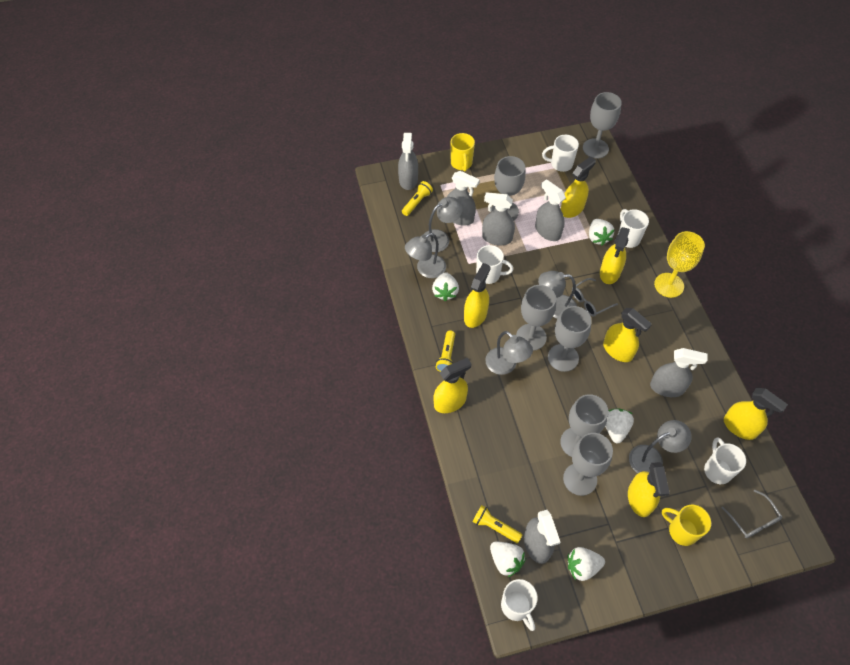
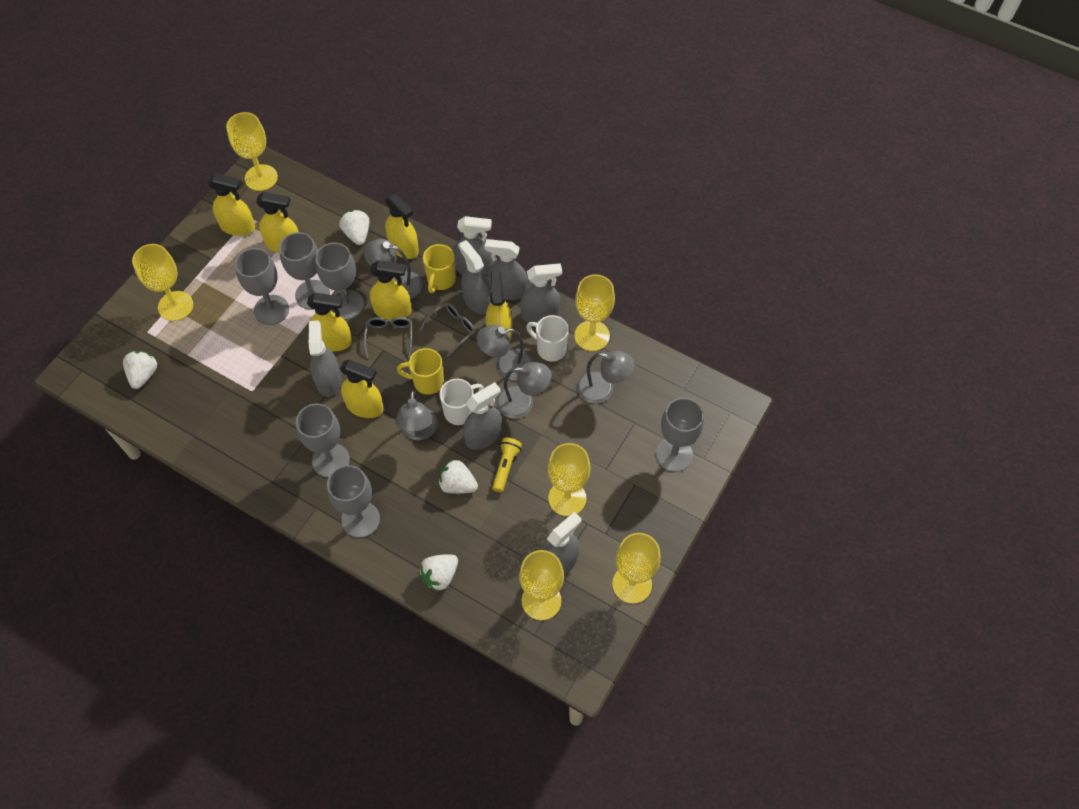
grey spray bottle: [398,133,418,190] [447,171,480,226] [482,192,515,245] [524,510,560,564] [535,179,566,241] [650,348,708,397] = 6 -> [309,321,341,397] [453,216,493,275] [458,240,492,314] [463,382,502,450] [485,239,528,300] [520,263,562,323] [544,512,581,575] = 7
white mug: [476,245,513,284] [501,579,538,631] [542,135,579,172] [618,209,649,248] [704,437,746,484] = 5 -> [439,379,484,425] [526,315,569,362] = 2
white strawberry: [432,272,459,301] [490,541,526,578] [568,547,605,581] [589,219,615,245] [605,409,634,443] = 5 -> [123,351,157,389] [339,210,370,245] [419,554,458,592] [438,459,478,494] = 4
yellow flashlight: [402,181,433,216] [436,331,455,372] [472,505,522,543] = 3 -> [492,437,522,492] = 1
yellow goblet: [654,231,705,298] = 1 -> [132,244,193,321] [226,112,278,191] [519,550,564,620] [548,443,591,516] [574,274,615,351] [612,533,661,604] = 6

